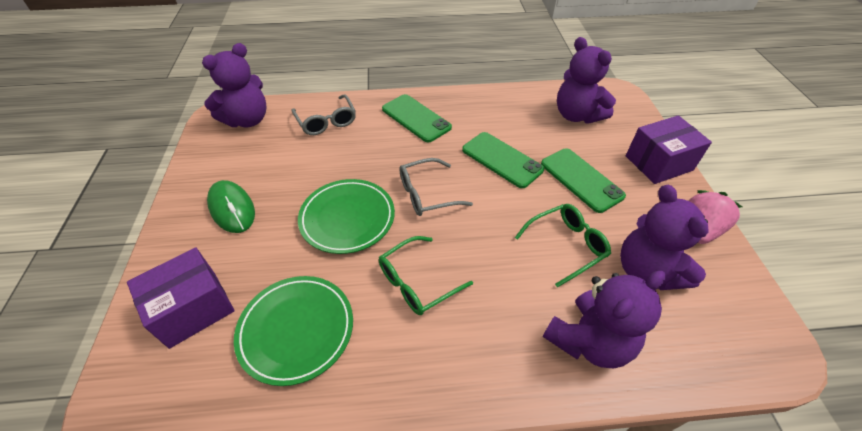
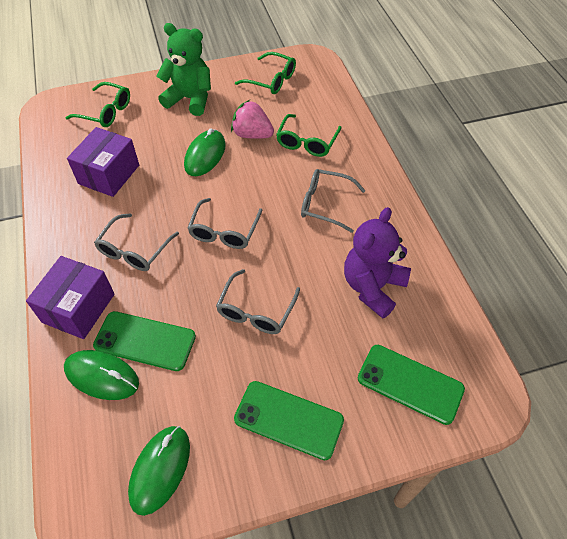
green glasses: [379,236,473,315] [515,204,611,288] = 2 -> [65,82,130,127] [235,52,296,94] [276,114,341,157] = 3
green mouse: [207,180,255,233] = 1 -> [64,350,139,400] [128,426,190,516] [184,128,226,176] = 3
green plate: [234,276,353,386] [298,179,395,254] = 2 -> none = 0
green teddy bear: none = 0 -> [156,23,211,116] = 1
grey glasses: [291,94,356,135] [399,158,473,216] = 2 -> [94,213,179,271] [187,198,262,249] [216,269,300,334] [301,169,366,233] = 4
purple teddy bear: [202,43,266,127] [543,271,666,369] [557,37,616,123] [620,185,709,290] = 4 -> [344,207,411,318] = 1

